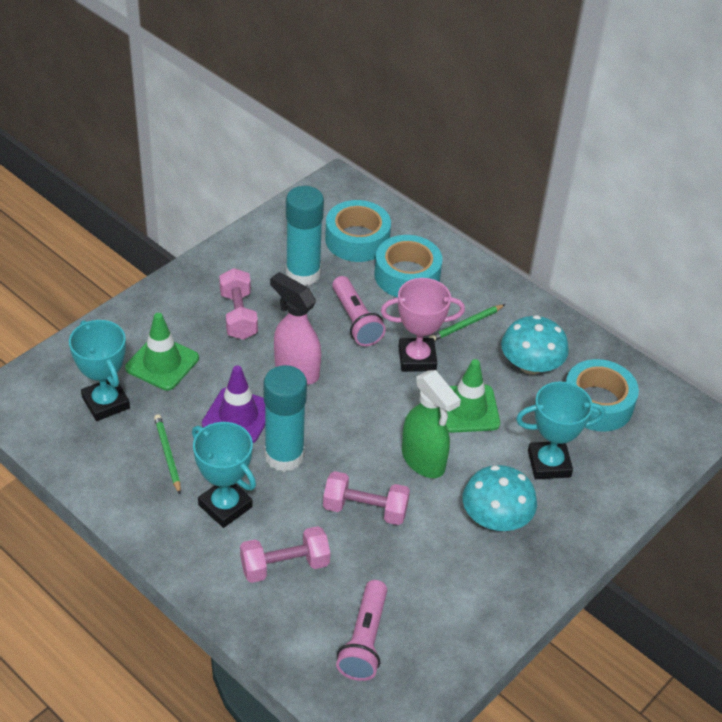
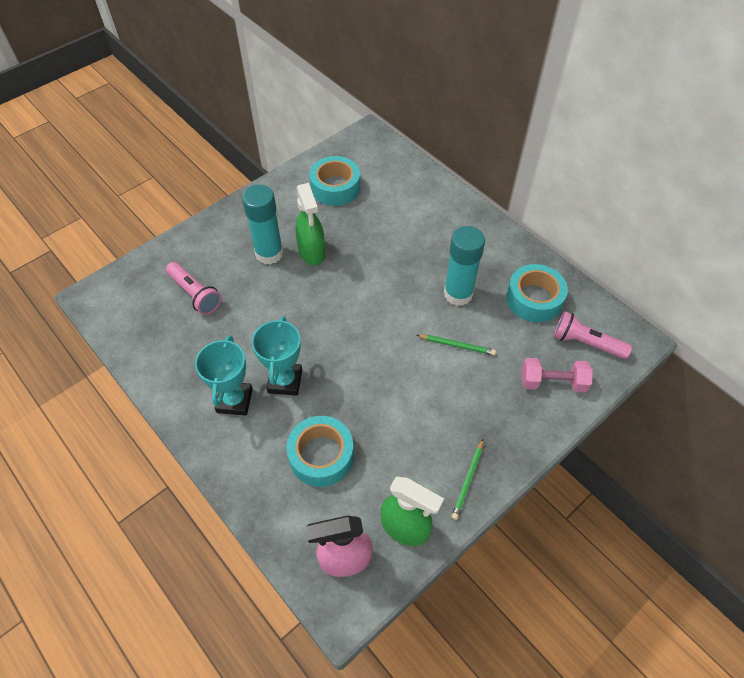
green spray bottle: [402,370,461,478] = 1 -> [295,183,325,266] [381,477,444,546] = 2
green traffic cone: [125,313,199,391] [446,359,500,433] = 2 -> none = 0
pink dumbbell: [219,268,258,340] [240,526,330,583] [323,471,410,525] = 3 -> [521,358,593,393] = 1
pink trophy: [381,278,465,372] = 1 -> none = 0
purple traffic cone: [202,366,265,443] = 1 -> none = 0
turquoise mushroom: [463,465,537,531] [501,315,569,375] = 2 -> none = 0
turquoise trophy: [69,320,130,421] [192,422,256,528] [516,382,605,479] = 3 -> [195,335,253,416] [252,316,302,396] = 2

